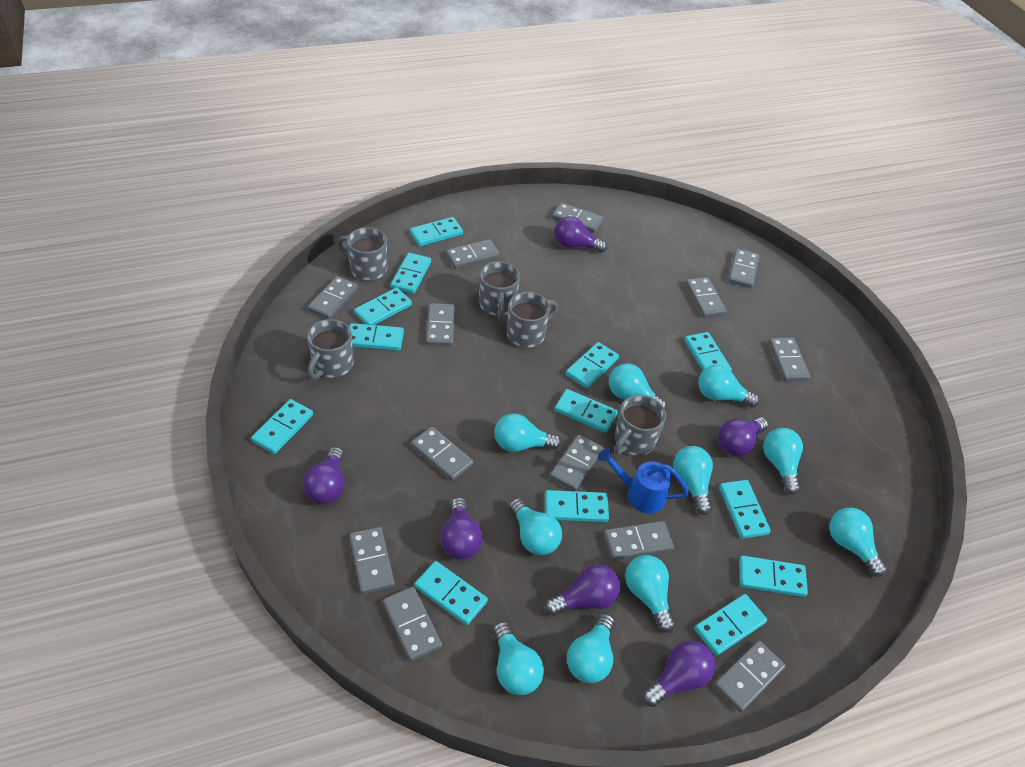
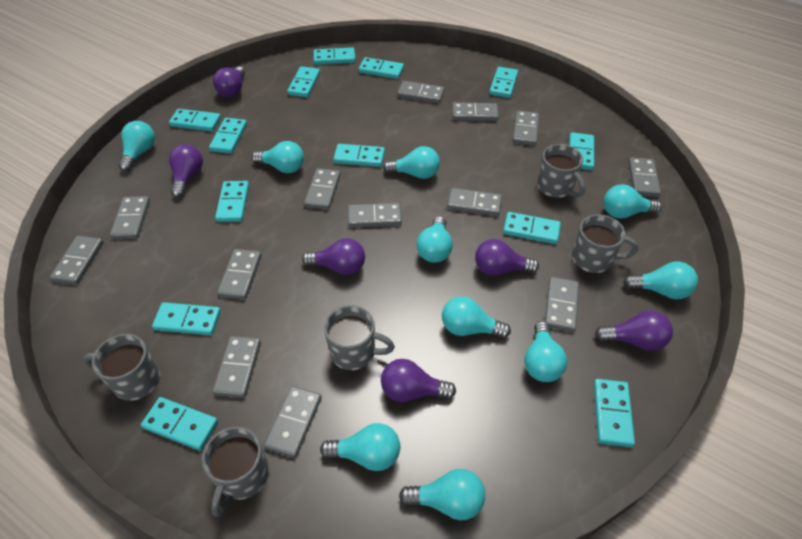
blue watering can: [598,448,689,514] = 1 -> none = 0

